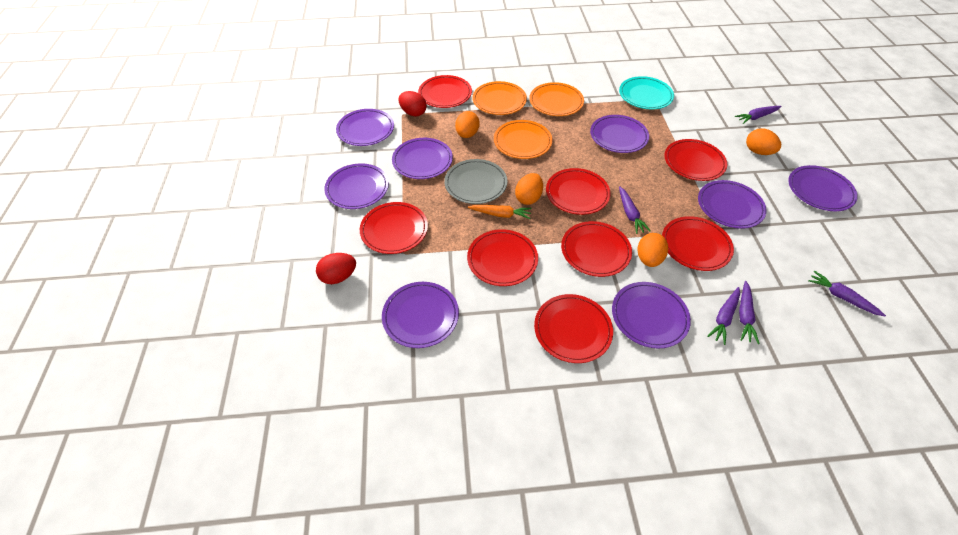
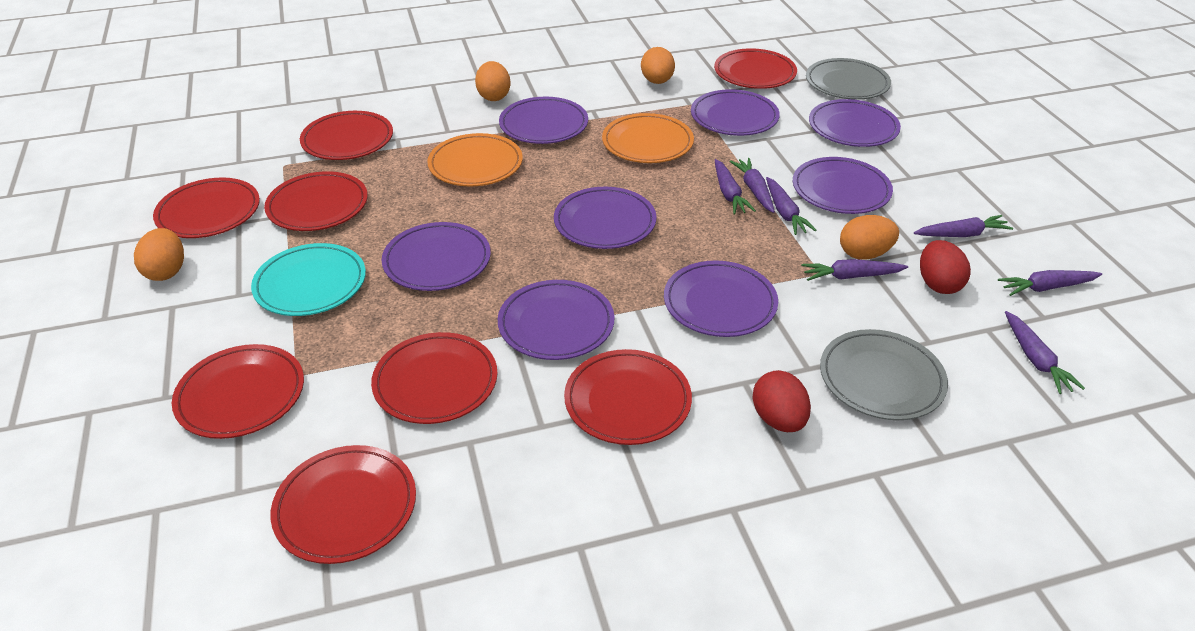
grey plate: [444,159,507,204] = 1 -> [806,58,891,100] [820,329,948,420] = 2
orange carrot: [468,205,531,219] = 1 -> none = 0
orange plate: [472,81,527,115] [494,120,552,159] [529,82,584,116] = 3 -> [427,133,523,187] [602,113,694,163] = 2
purple carrot: [619,186,651,234] [707,287,740,345] [735,106,781,124] [739,281,760,344] [808,271,886,316] = 5 -> [715,159,756,214] [729,158,775,213] [766,177,817,235] [801,259,908,281] [914,215,1013,237] [998,270,1102,296] [1005,311,1085,394] = 7

